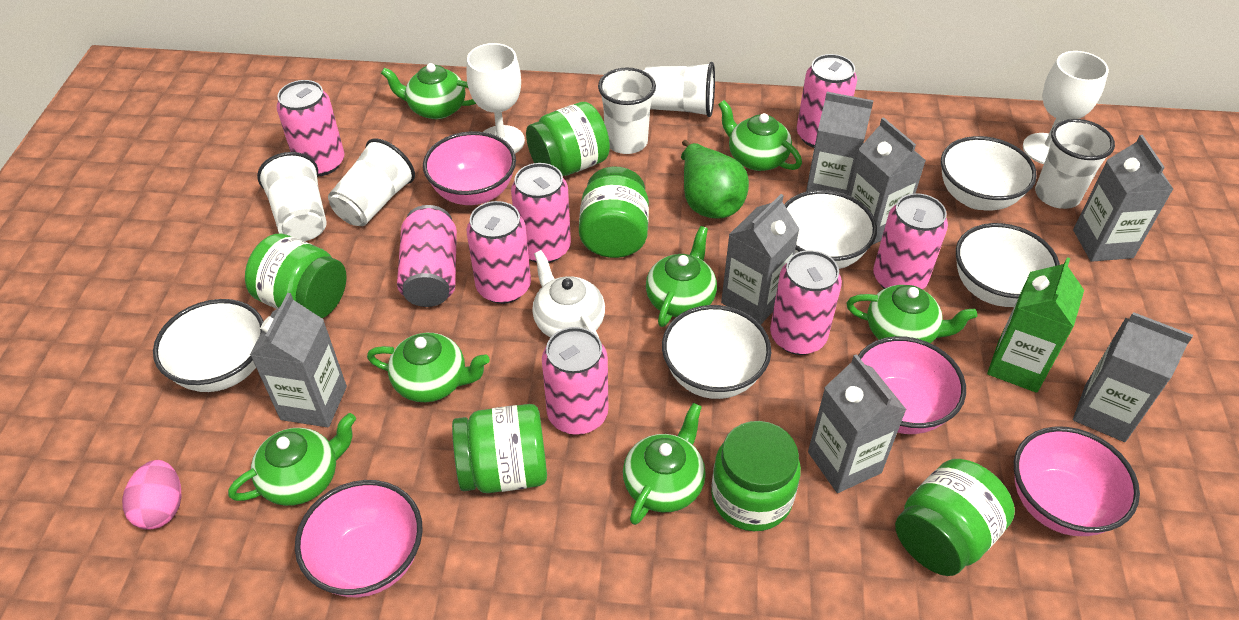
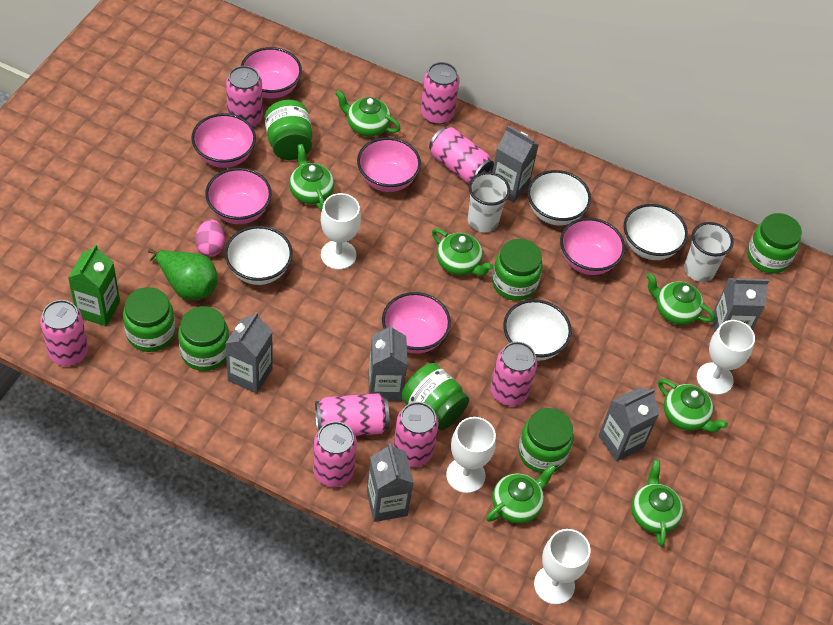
green jar: [245,233,347,318] [452,404,547,493] [526,102,610,176] [579,166,649,258] [711,421,801,531] [895,459,1015,576] = 6 -> [123,287,175,352] [178,306,229,371] [265,100,313,160] [402,363,469,430] [492,239,543,301] [518,408,574,473] [747,213,802,274] = 7
grey carton: [250,293,347,427] [721,194,800,325] [806,92,874,195] [808,354,907,493] [848,117,926,245] [1073,135,1173,262] [1073,312,1193,442] = 7 -> [225,312,273,394] [367,443,414,522] [368,324,408,401] [492,126,539,203] [598,387,659,462] [712,278,769,333] = 6
pink bowl: [295,480,423,598] [423,131,516,205] [858,336,966,434] [1014,426,1140,536] = 4 -> [191,113,256,168] [205,168,272,224] [241,47,302,99] [357,137,421,192] [382,292,451,354] [560,218,625,275] = 6
white bowl: [153,299,264,392] [662,305,771,399] [784,190,877,269] [941,136,1037,211] [956,223,1060,307] = 5 -> [224,226,293,285] [503,299,572,361] [527,170,591,225] [623,204,688,260] = 4
white cup: [257,152,327,241] [328,138,415,226] [598,68,656,154] [643,62,715,117] [1035,119,1115,209] = 5 -> [468,172,510,232] [684,222,734,282] = 2
white goblet: [467,43,525,153] [1023,51,1109,164] = 2 -> [321,193,361,270] [446,417,496,493] [534,529,590,605] [697,320,755,395] = 4
white teapot: [532,250,605,338] = 1 -> none = 0

